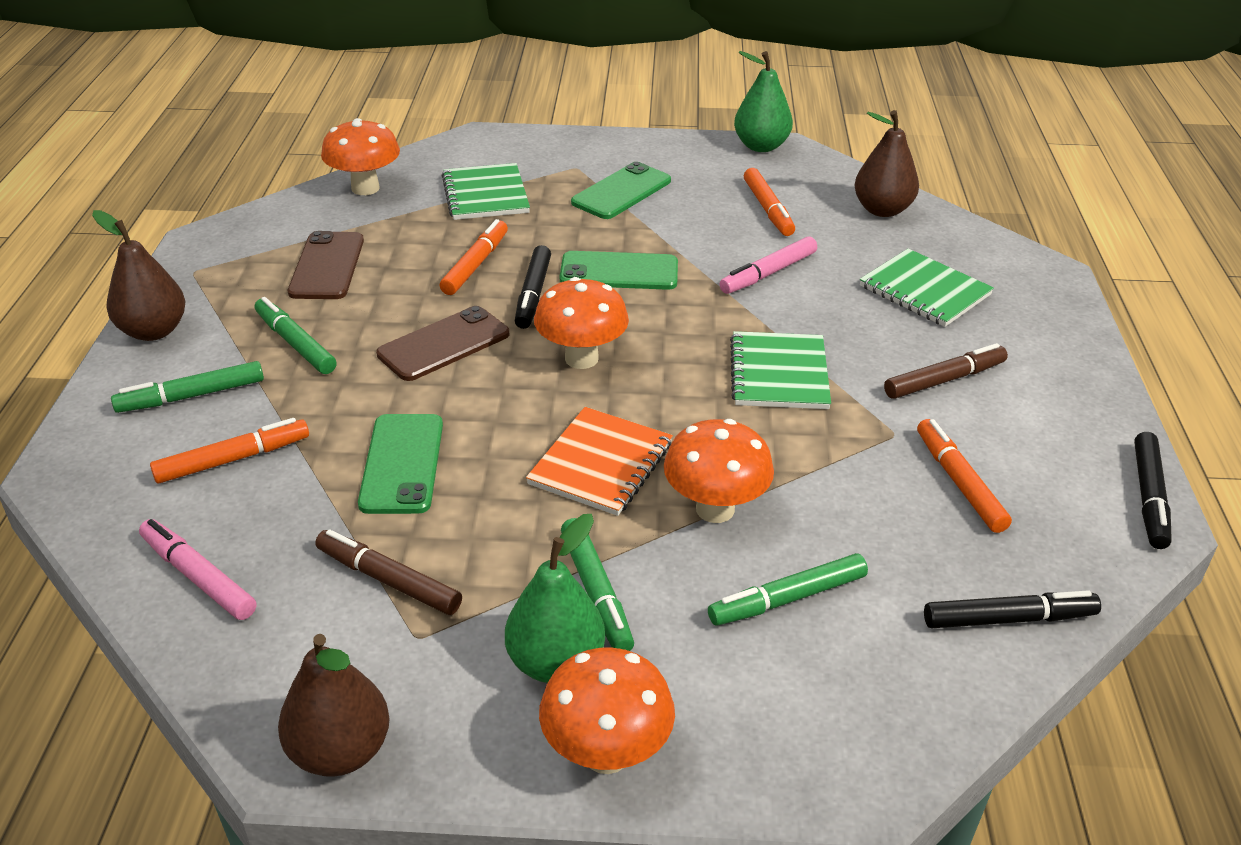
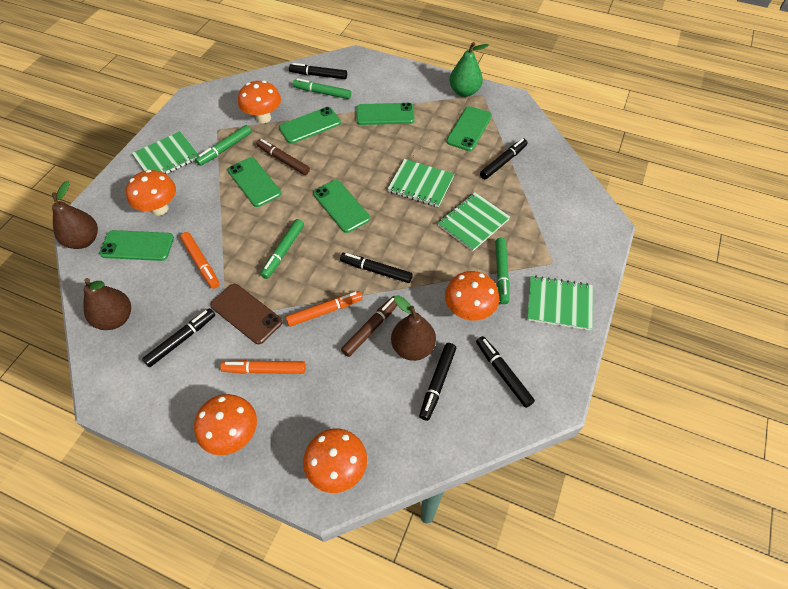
black marker: [515,245,551,329] [924,590,1101,628] [1134,432,1172,549] = 3 -> [142,308,215,367] [289,63,347,79] [340,253,413,283] [419,343,456,421] [476,336,535,408] [480,139,528,179] = 6
brown phone: [288,231,364,299] [376,306,509,381] = 2 -> [210,284,282,344] = 1
green notebook: [442,163,530,220] [730,331,831,409] [860,248,994,327] = 3 -> [132,131,199,175] [387,159,454,207] [438,192,510,251] [527,276,593,330] = 4
green pear: [505,514,605,683] [734,51,793,152] = 2 -> [449,42,489,97] = 1
green phone: [358,414,443,514] [560,251,678,290] [571,162,671,219] = 3 -> [99,230,174,261] [228,157,281,207] [279,107,341,144] [313,180,370,233] [356,103,415,125] [446,106,492,151] = 6
orange marker: [150,418,309,483] [440,219,508,295] [744,168,795,236] [917,419,1012,533] = 4 -> [180,232,219,289] [220,360,306,374] [286,291,362,327] = 3
orange mushroom: [321,118,400,195] [534,277,629,369] [539,647,675,774] [664,419,774,523] = 4 -> [126,170,176,216] [194,394,257,455] [238,80,281,123] [303,429,367,493] [445,271,499,320] = 5
orange notebook: [526,407,673,516] = 1 -> none = 0
pink marker: [139,519,256,620] [720,236,817,294] = 2 -> none = 0

